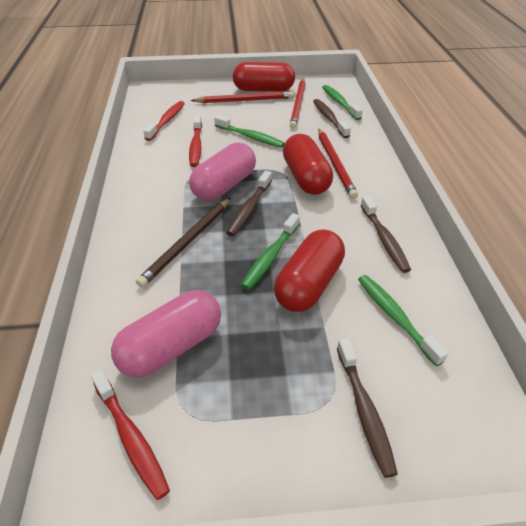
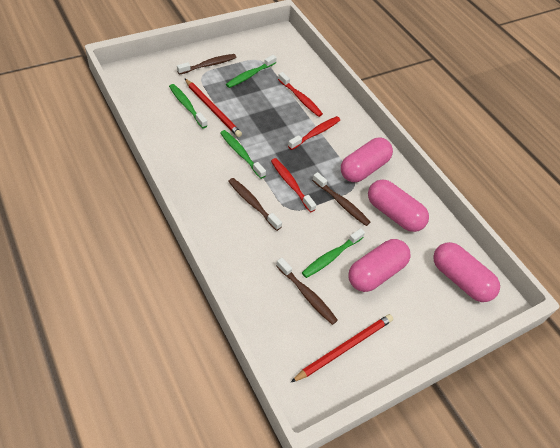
brown pencil: [136,198,230,287] = 1 -> none = 0
pink capsule: [111,290,221,378] [189,143,256,201] = 2 -> [341,138,393,182] [349,239,411,292] [368,179,429,232] [433,242,500,302] = 4
red capsule: [233,62,295,92] [274,229,345,312] [283,134,333,195] = 3 -> none = 0
red pencil: [191,91,294,103] [290,78,306,129] [318,128,358,199] = 3 -> [184,78,242,137] [291,314,393,382] = 2

